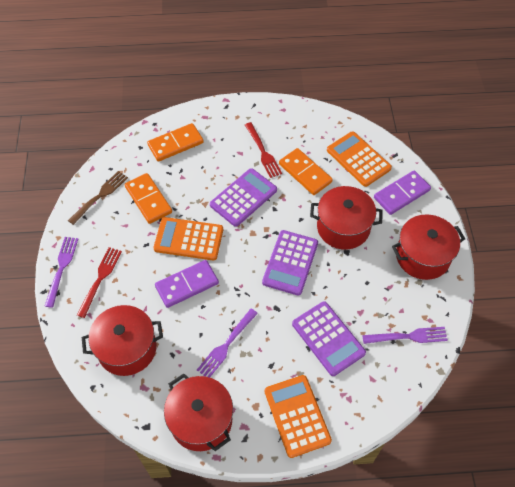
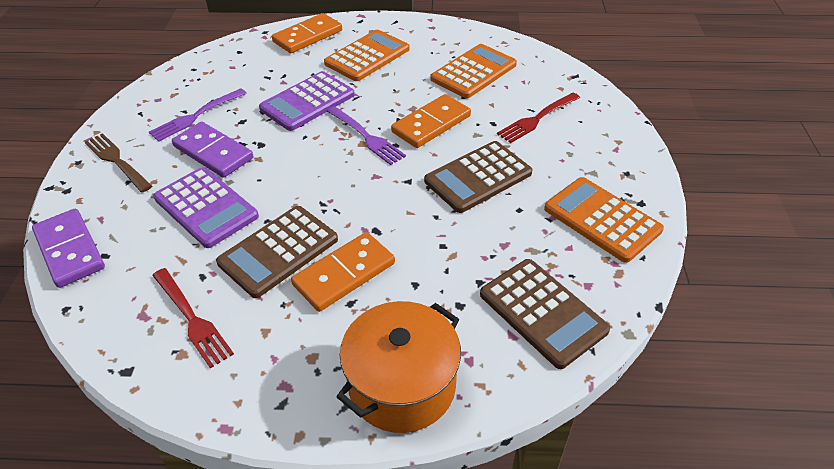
brown calculator: none = 0 -> [216,206,338,298] [424,141,533,213] [480,259,610,369] = 3
orange pot: none = 0 -> [336,301,461,433] = 1
purple calculator: [210,168,277,227] [262,230,318,296] [292,301,366,376] = 3 -> [153,167,259,248] [259,71,355,131] = 2
purple fork: [45,237,78,308] [197,309,258,378] [362,327,448,344] = 3 -> [149,88,246,142] [327,107,406,165] = 2
red pot: [82,305,163,376] [164,373,233,451] [310,186,383,250] [392,215,465,280] = 4 -> none = 0

